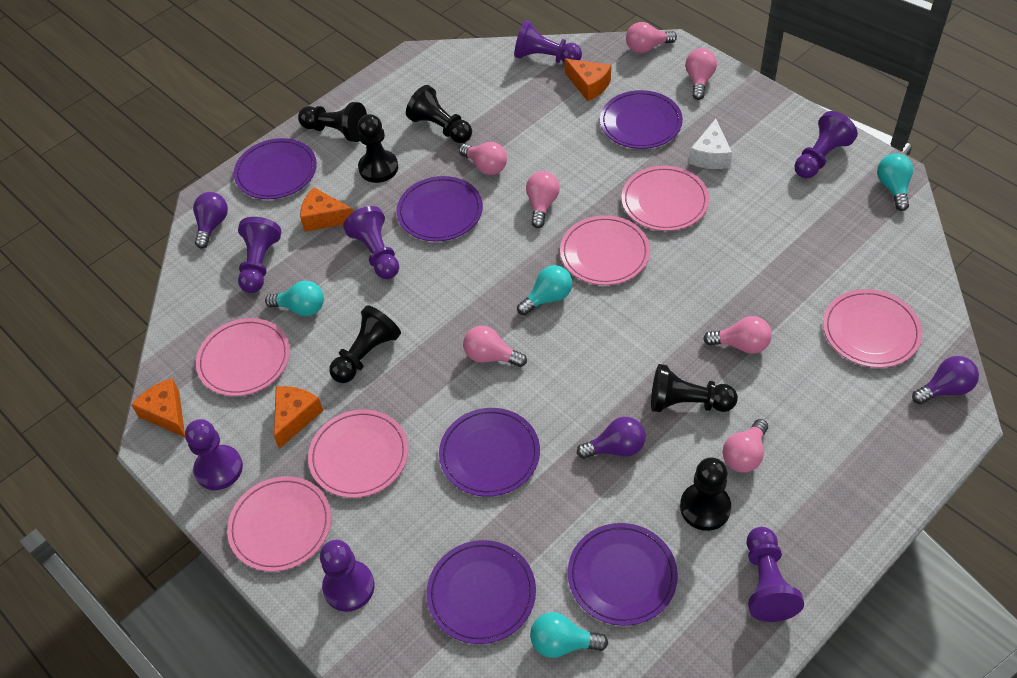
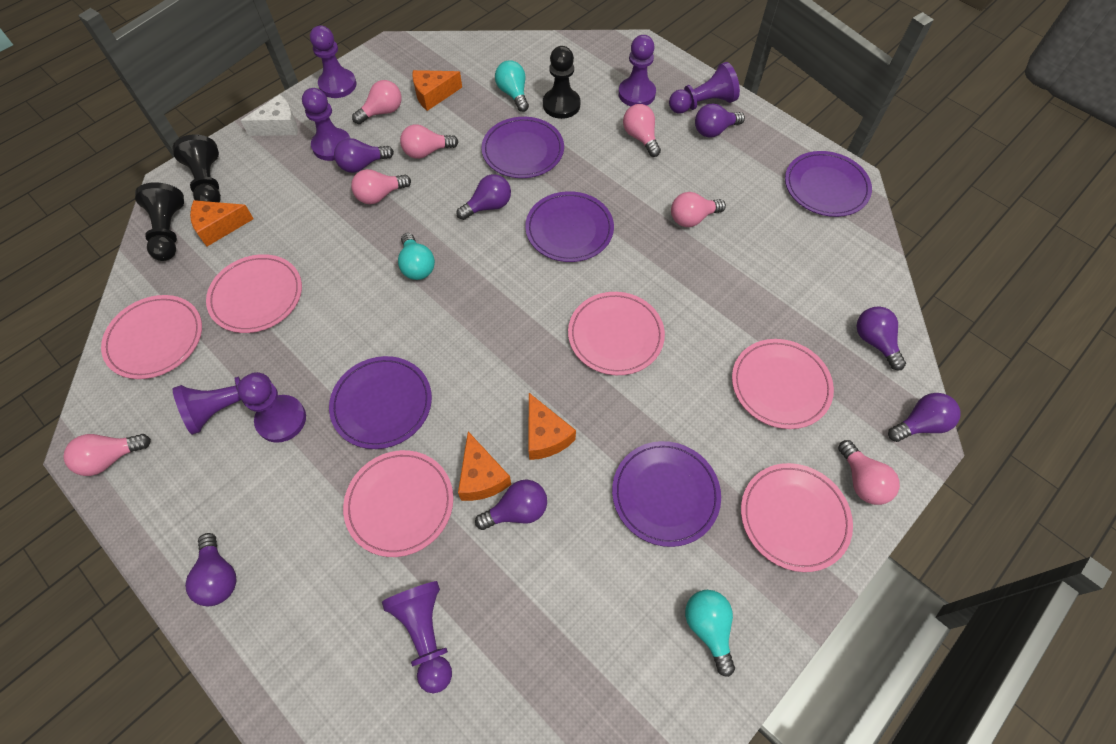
black pawn: [298,102,367,142] [329,305,401,383] [358,114,398,183] [406,85,472,143] [651,364,738,412] [680,457,731,531] = 6 -> [135,182,184,261] [173,134,221,202] [543,46,581,119] = 3
purple light bulb: [193,192,228,248] [577,417,646,459] [912,356,979,404] = 3 -> [185,533,236,606] [334,138,394,173] [456,174,511,220] [475,479,547,530] [695,103,745,137] [857,306,906,370] [888,393,961,442] = 7
purple plate: [234,138,317,199] [397,176,483,241] [427,540,536,644] [439,408,540,497] [568,523,678,626] [600,90,683,149] = 6 -> [329,356,432,449] [481,117,564,178] [525,191,614,262] [612,441,721,547] [785,151,872,217] = 5
turquoise light bulb: [265,281,324,317] [517,265,572,315] [530,612,608,658] [877,153,913,211] = 4 -> [398,233,435,280] [495,60,529,112] [685,590,735,677] = 3

